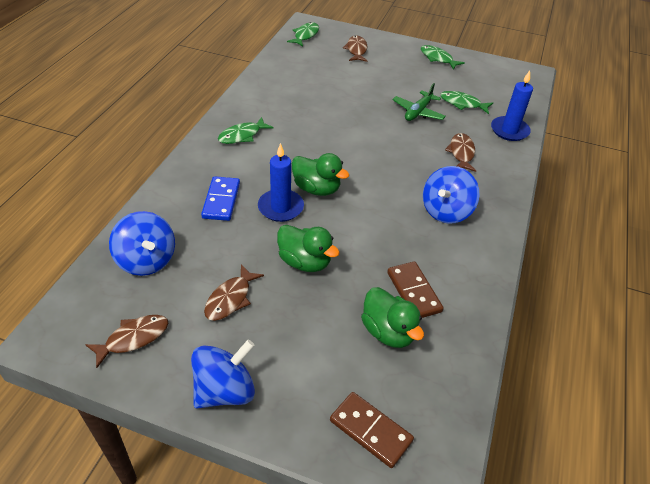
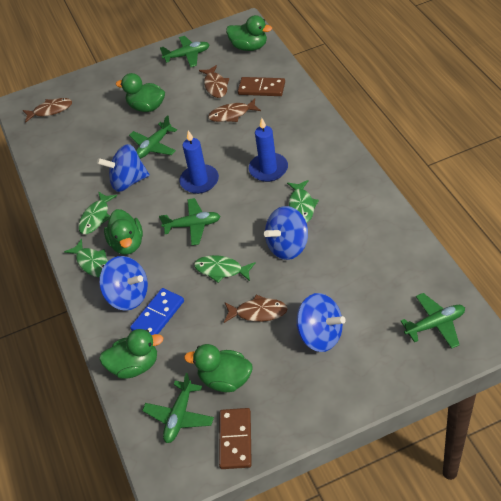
blue spinning top: [109,211,175,276] [191,340,255,409] [423,166,480,224] = 3 -> [97,144,149,192] [99,256,148,311] [264,206,308,260] [296,293,346,352] = 4
green duck: [277,225,340,272] [292,153,349,196] [361,287,424,348] = 3 -> [99,329,163,379] [104,209,143,255] [116,73,165,112] [184,344,252,392] [226,15,272,51] = 5
green plane: [392,83,446,121] = 1 -> [129,115,177,159] [142,373,214,443] [159,198,220,246] [160,36,210,67] [401,293,465,349] = 5

